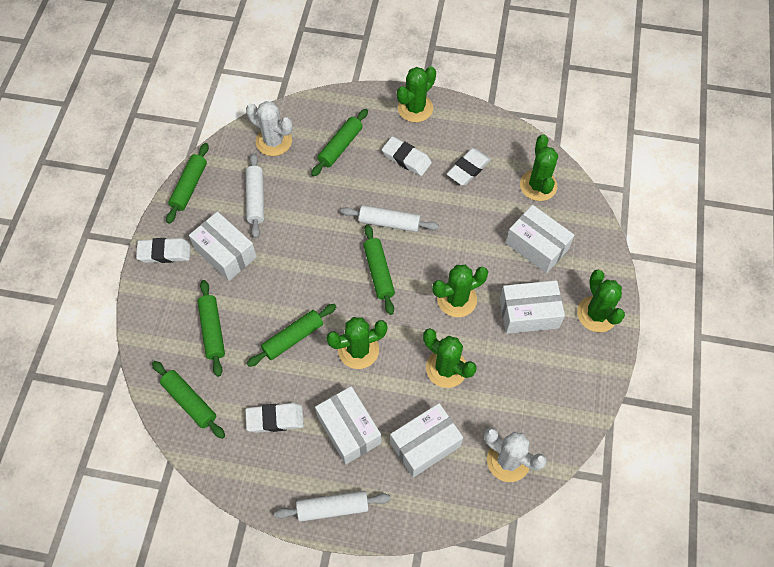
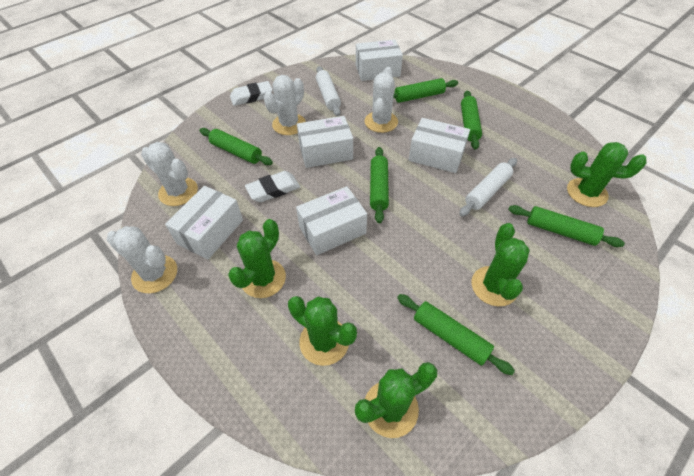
green cactus: [326,317,388,369] [397,66,436,122] [423,328,476,388] [432,265,488,317] [520,135,558,201] [577,270,625,332] = 6 -> [228,219,286,298] [288,296,357,366] [355,362,437,438] [472,223,530,306] [567,142,647,207] = 5
white cactus: [246,101,293,156] [484,428,547,482] = 2 -> [107,226,177,293] [141,142,198,206] [264,75,306,135] [365,67,398,133] = 4
white eraser: [136,238,191,263] [245,403,304,433] [382,136,432,176] [447,148,491,186] = 4 -> [230,81,273,106] [245,171,300,202] = 2
white rolling pin: [246,153,264,238] [274,491,391,522] [341,205,439,232] = 3 -> [316,66,341,116] [460,158,517,216] = 2

